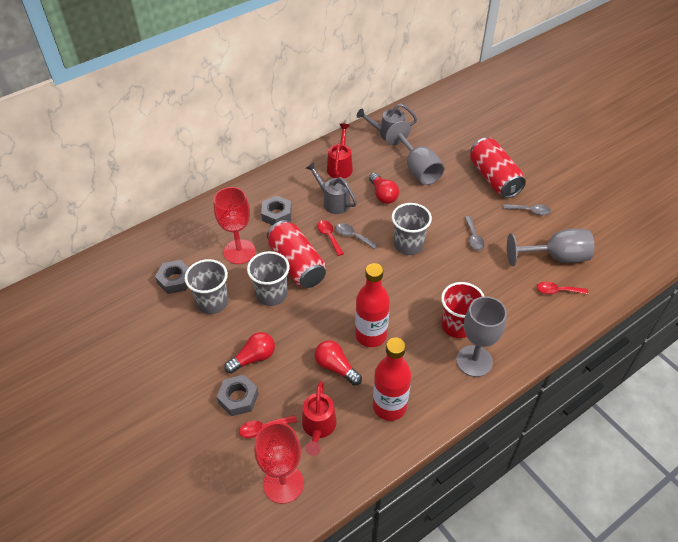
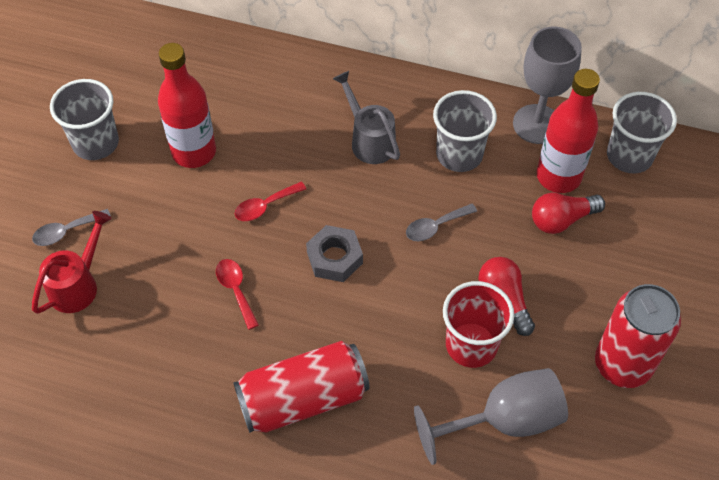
grey goblet: [385,121,445,185] [456,296,507,377] [507,229,594,266] = 3 -> [414,368,568,465] [513,27,582,144] = 2
grey nut: [155,260,189,294] [217,375,258,416] [261,195,292,225] = 3 -> [306,225,363,282] = 1
grey spoon: [335,223,378,249] [465,216,485,250] [504,204,551,215] = 3 -> [32,209,111,246] [406,203,477,241] = 2
grey watering can: [306,162,357,214] [357,104,417,140] = 2 -> [333,71,400,164] = 1
red goblet: [214,187,255,264] [254,422,304,504] = 2 -> none = 0
red light bulb: [224,332,275,374] [315,340,362,386] [369,172,399,204] = 3 -> [478,257,535,336] [532,193,605,234] = 2
red spoon: [239,415,297,438] [317,220,344,256] [537,282,588,294] = 3 -> [216,259,259,330] [235,182,306,221] = 2
red watering can: [302,381,336,456] [327,124,353,179] = 2 -> [32,211,112,314] = 1

